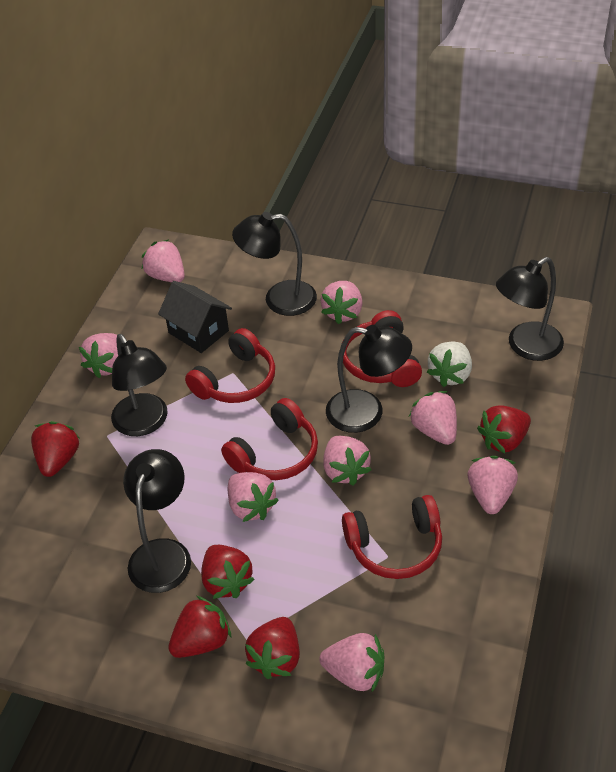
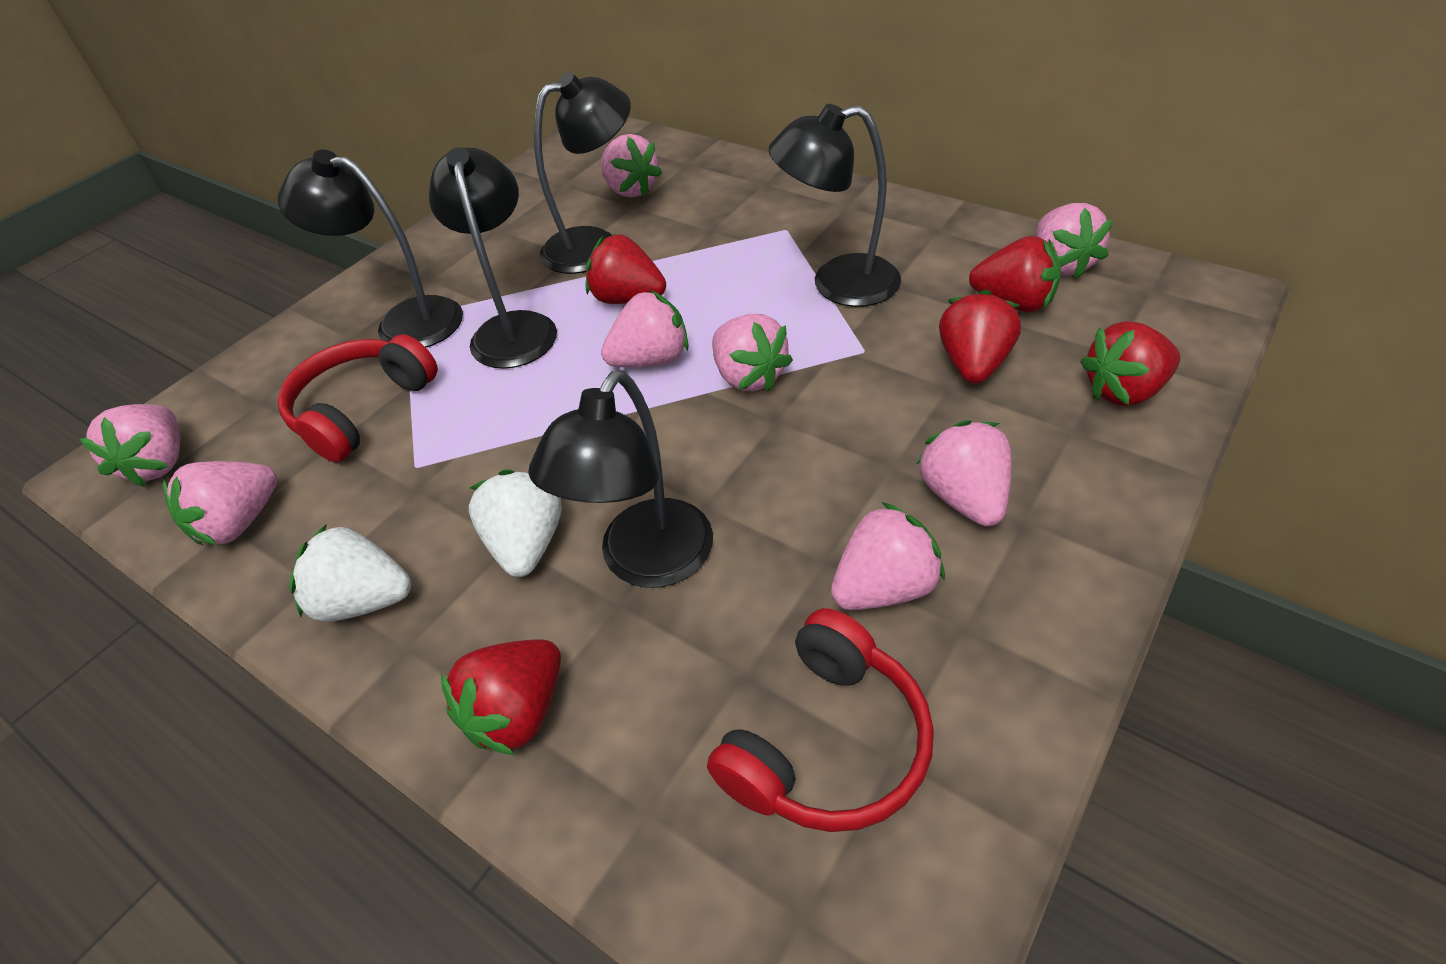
black house: [158,281,232,353] = 1 -> none = 0
red headphones: [185,328,275,403] [221,398,318,480] [342,310,422,387] [342,495,442,579] = 4 -> [278,334,438,463] [707,608,934,832] = 2
white strawberry: [427,342,472,387] = 1 -> [289,524,411,622] [469,469,562,577] = 2

